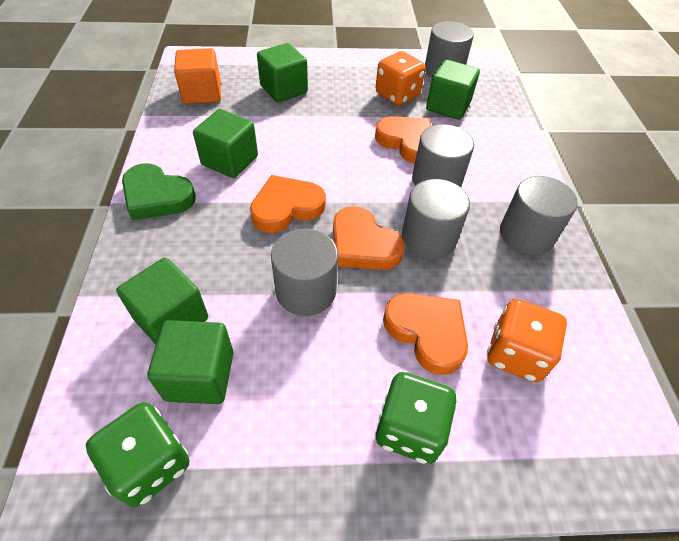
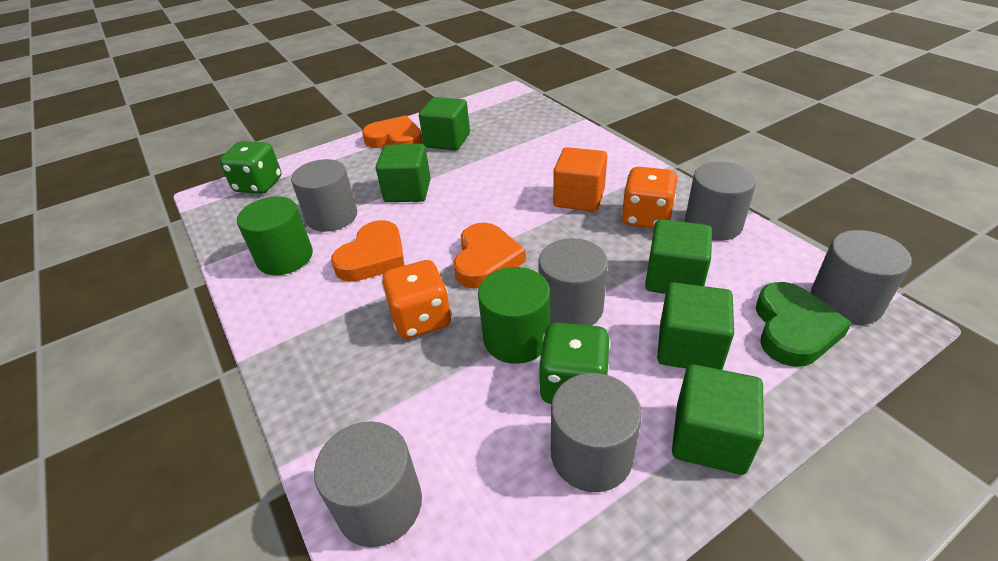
green cylinder: none = 0 -> [237,196,313,275] [478,267,550,364] = 2
grey cylinder: [271,229,338,316] [402,179,470,259] [412,124,474,187] [425,21,474,77] [500,176,578,255] = 5 -> [291,159,357,232] [314,421,422,547] [538,238,608,326] [551,373,642,492] [685,162,756,241] [811,230,912,325] = 6
orange heart: [250,175,326,233] [333,206,405,270] [375,116,431,164] [383,293,468,375] = 4 -> [331,220,405,282] [362,115,423,148] [454,223,526,288] = 3

